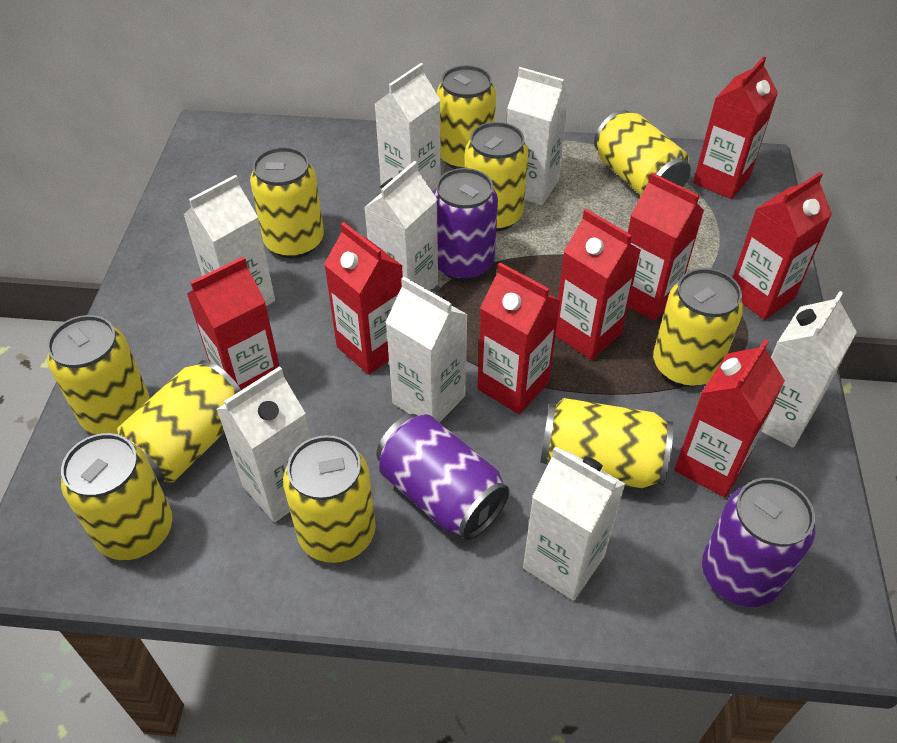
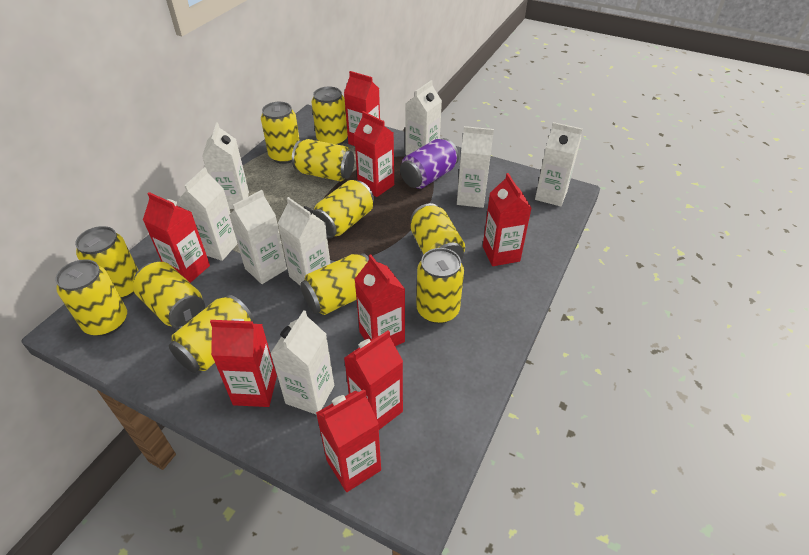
purple can: [376,414,510,540] [433,168,498,281] [702,478,815,607] = 3 -> [400,138,459,189] = 1
yellow can: [47,315,150,434] [61,433,173,560] [117,360,241,484] [250,147,324,258] [283,435,376,563] [437,65,496,169] [465,122,529,232] [540,398,673,488] [594,110,691,195] [653,268,743,387] = 10 -> [55,259,127,336] [75,226,138,299] [133,262,205,329] [169,295,254,373] [261,102,300,164] [292,139,354,181] [300,253,369,315] [312,87,348,145] [312,180,374,238] [411,203,465,260] [416,248,464,324] = 11

